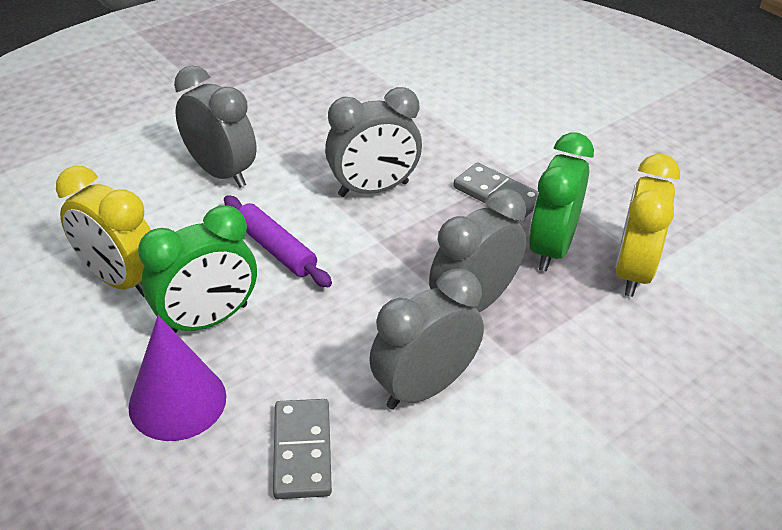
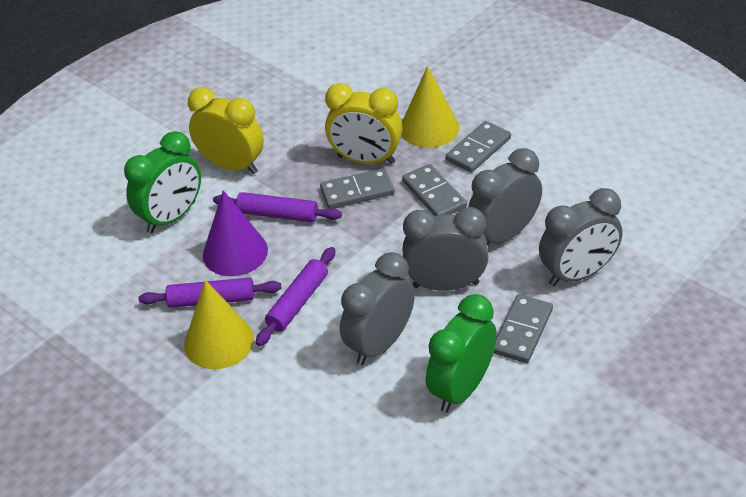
grey domino: [273,399,332,499] [453,162,538,221] = 2 -> [320,168,395,209] [402,164,467,216] [446,121,511,173] [493,294,553,363] = 4
purple rolling pin: [224,195,332,287] = 1 -> [139,277,281,308] [213,192,342,222] [256,247,336,346] = 3
yellow cone: none = 0 -> [184,280,254,369] [402,66,460,148] = 2

